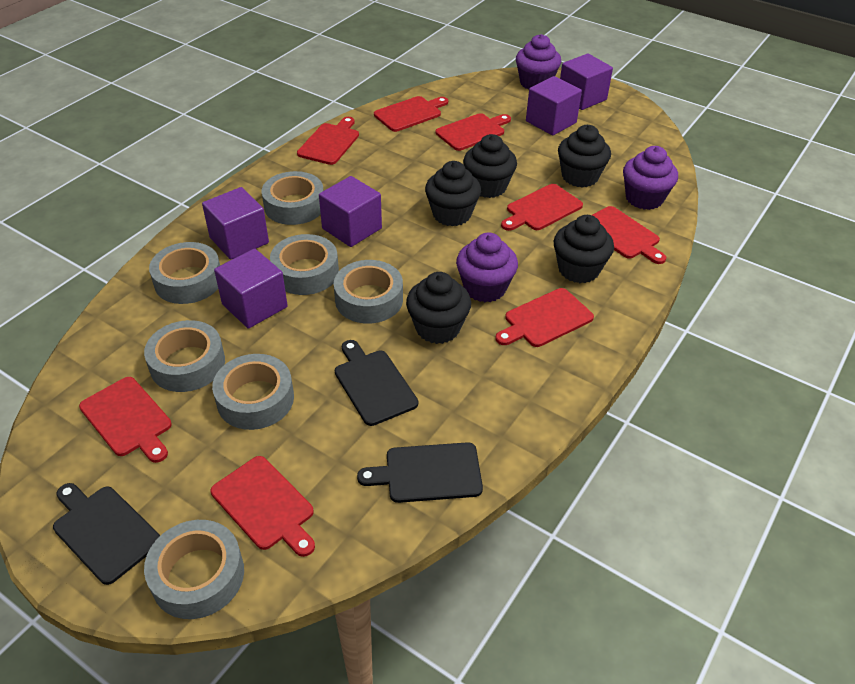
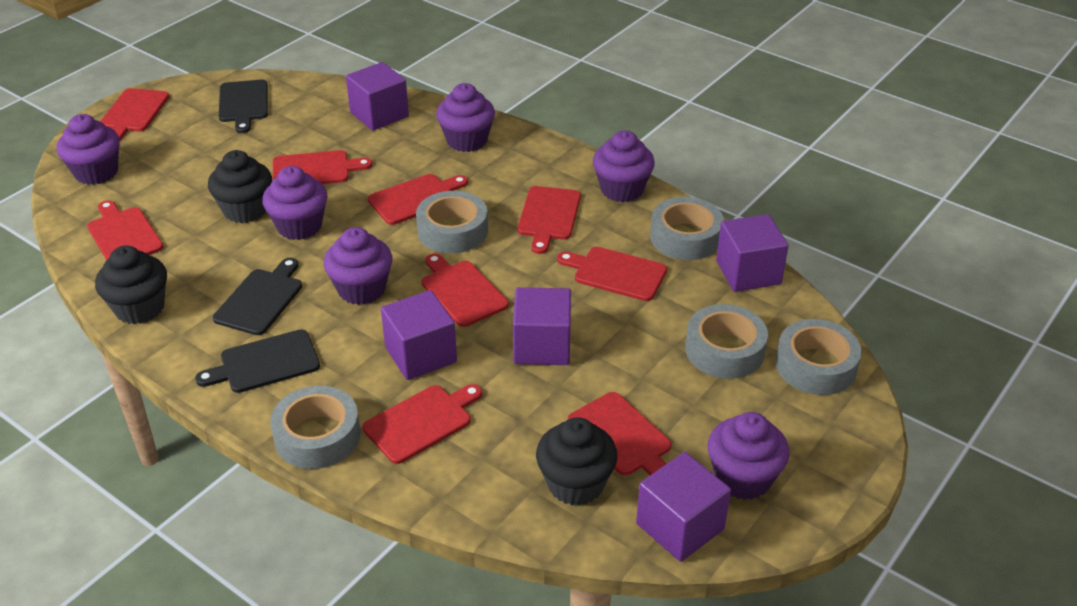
black cupcake: [406,272,471,344] [425,161,481,226] [463,134,517,198] [554,215,614,283] [558,125,611,188] = 5 -> [95,245,167,324] [208,150,272,223] [536,417,618,506] = 3
grey tape: [144,320,225,392] [144,520,244,619] [149,242,220,304] [212,354,294,430] [262,171,324,225] [270,234,339,295] [334,260,403,324] = 7 -> [270,386,361,469] [416,191,488,253] [650,197,724,260] [685,304,768,379] [776,319,862,395] = 5
purple cupcake: [456,232,518,302] [516,34,561,90] [623,146,678,210] = 3 -> [57,114,120,185] [262,166,327,240] [324,227,392,305] [436,83,495,152] [593,130,655,202] [708,412,789,500] = 6
red cutting board: [79,377,172,463] [211,456,315,557] [297,117,359,165] [374,96,448,132] [436,113,511,151] [496,288,594,347] [501,184,583,231] [592,206,666,264] = 8 -> [87,200,163,260] [100,88,169,140] [273,150,373,184] [363,384,482,464] [368,174,468,225] [422,253,509,327] [518,186,581,254] [557,247,667,301] [568,392,672,475] = 9

